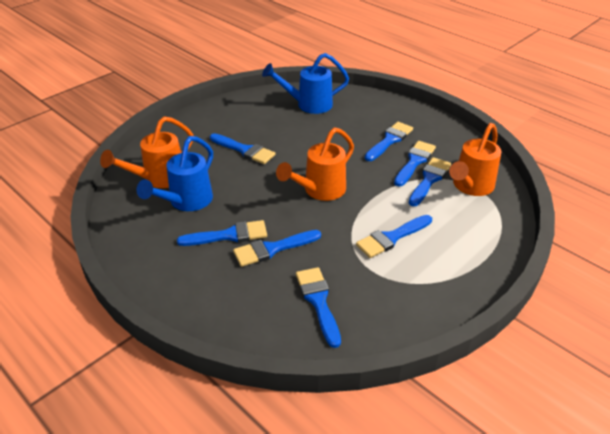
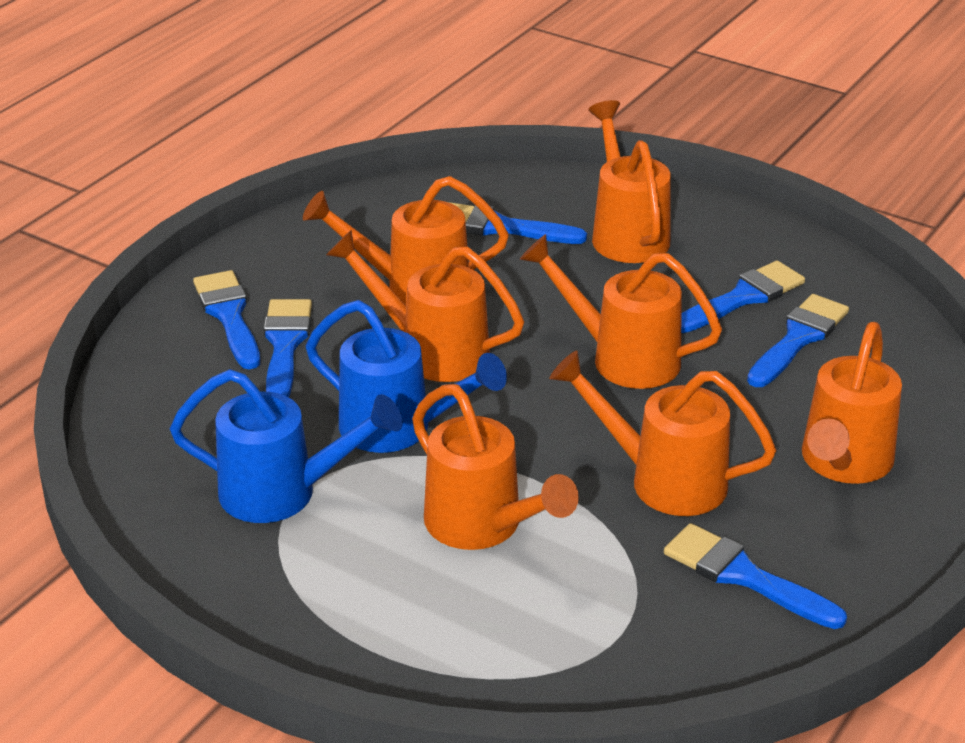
blue brush: [177,220,267,246] [210,133,275,164] [233,230,321,267] [296,267,341,348] [356,215,432,258] [365,122,413,161] [394,141,436,187] [409,157,451,206] = 8 -> [193,270,260,370] [264,299,312,397] [448,202,587,244] [664,523,847,629] [681,261,805,333] [747,294,849,387] = 6
orange watering can: [100,116,194,188] [276,127,354,201] [449,123,501,196] = 3 -> [303,176,509,305] [326,230,524,382] [412,384,579,550] [520,234,722,389] [549,350,776,516] [588,100,671,263] [802,322,902,484] = 7

